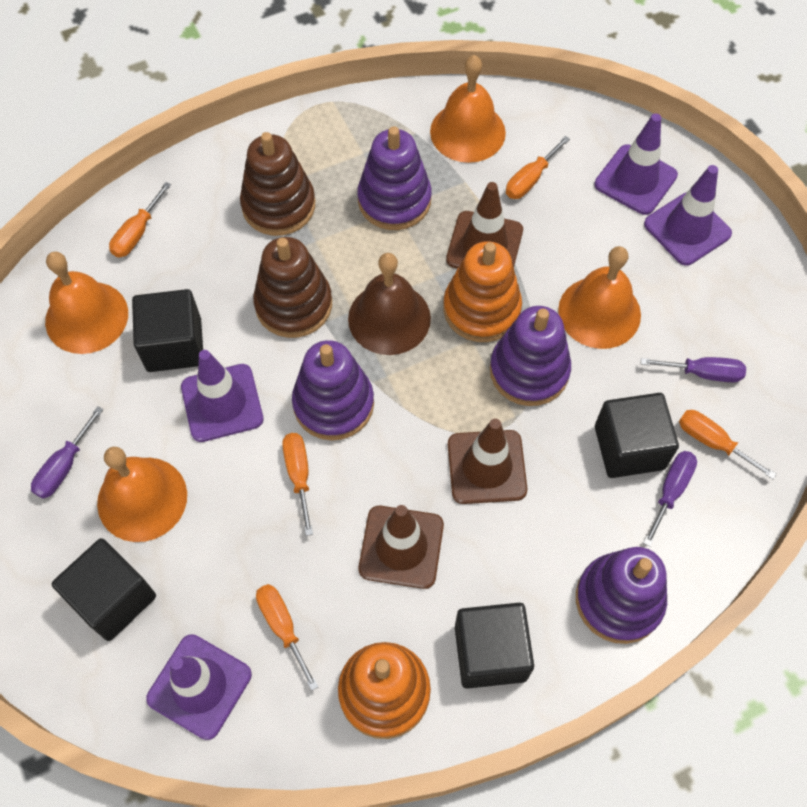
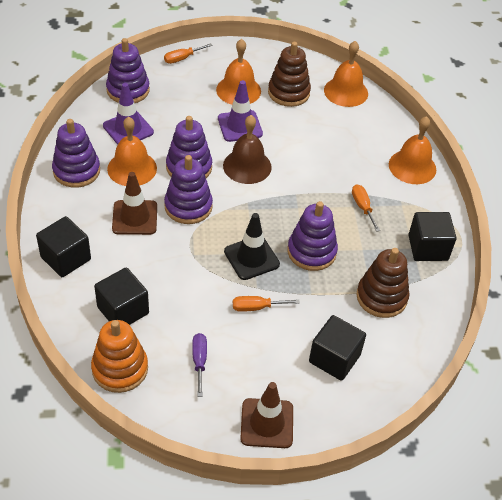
black traffic cone: none = 0 -> [224,213,280,280] = 1
brown traffic cone: [359,505,444,589] [446,182,523,269] [448,419,527,504] = 3 -> [112,172,157,235] [240,382,293,448] = 2
orange screwdriver: [109,182,171,258] [256,584,318,691] [282,433,313,536] [506,136,570,199] [679,410,777,479] = 5 -> [164,43,213,64] [233,296,300,312] [352,184,380,232] = 3
orange stacking toy: [338,642,431,739] [443,241,522,342] = 2 -> [91,320,148,393] = 1
purple screwdriver: [31,406,104,499] [641,357,746,382] [643,451,697,547] = 3 -> [192,333,207,397] = 1
purple stacking toy: [292,340,374,440] [357,126,432,230] [490,306,571,406] [576,547,667,644] = 4 -> [52,119,100,188] [106,38,150,103] [164,155,213,224] [166,116,212,178] [287,201,338,271] = 5
purple traffic cone: [146,634,252,740] [181,350,264,442] [594,114,678,215] [644,165,732,266] = 4 -> [103,83,154,145] [218,80,263,142] = 2

